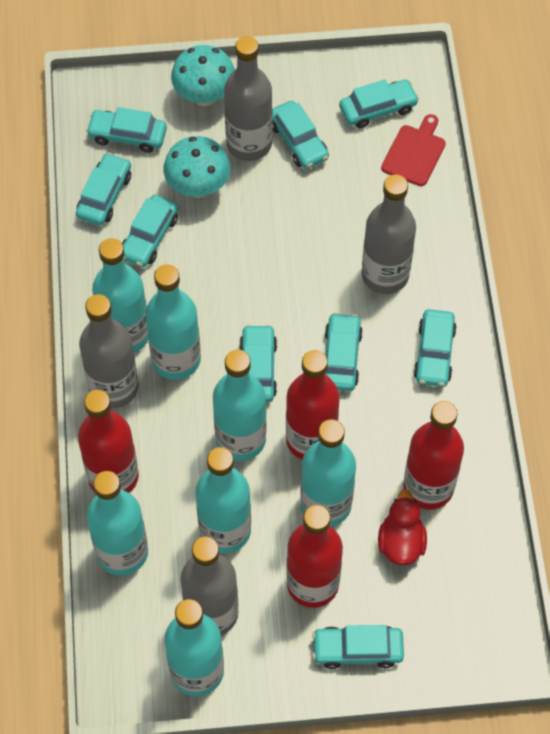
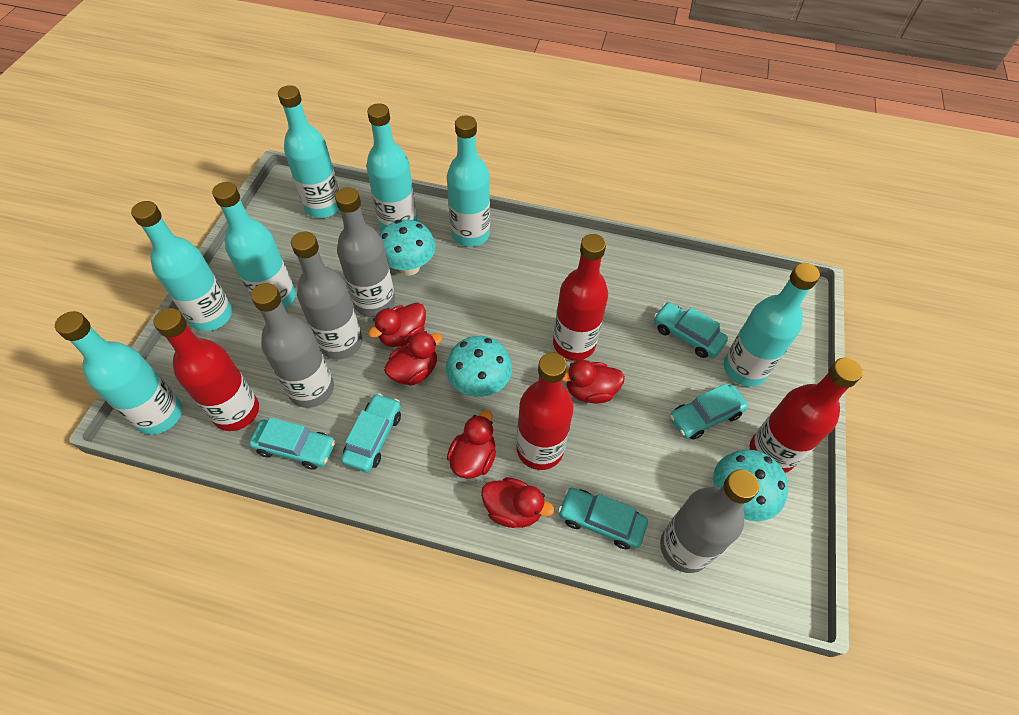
red cutting board: [381,114,446,186] = 1 -> none = 0
red duck: [378,489,427,565] = 1 -> [368,303,426,347] [384,331,443,386] [447,410,496,479] [481,477,554,528] [562,359,625,403] = 5
turquoise car: [76,153,131,226] [86,107,167,153] [122,194,179,268] [239,325,277,403] [272,101,329,169] [312,625,404,669] [325,313,363,391] [339,79,419,129] [413,309,457,387] = 9 -> [249,417,335,470] [341,393,401,472] [558,488,648,549] [654,302,728,358] [670,384,748,440] = 5
turquoise mushroom: [164,136,230,198] [171,45,235,106] = 2 -> [379,219,436,276] [446,336,512,397] [713,449,788,521] = 3

